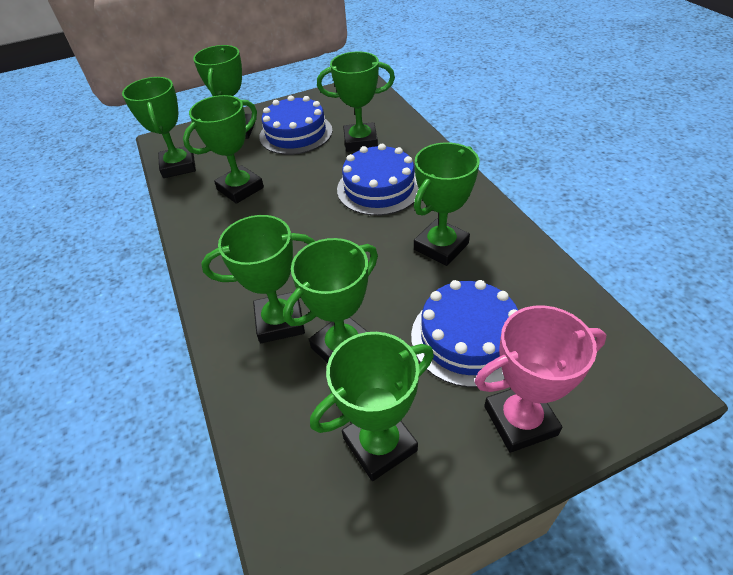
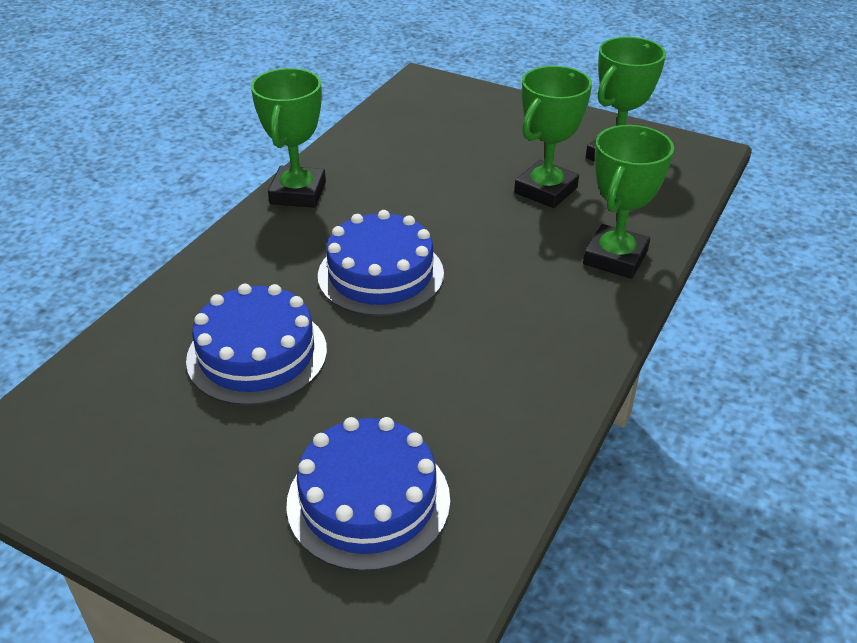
green trophy: [122,77,196,178] [183,95,264,204] [193,45,255,139] [201,215,315,343] [283,238,378,363] [310,332,434,481] [317,51,395,152] [414,142,480,266] = 8 -> [251,68,326,208] [514,66,592,208] [583,125,674,279] [586,37,666,162] = 4
pink trophy: [475,305,606,453] = 1 -> none = 0

